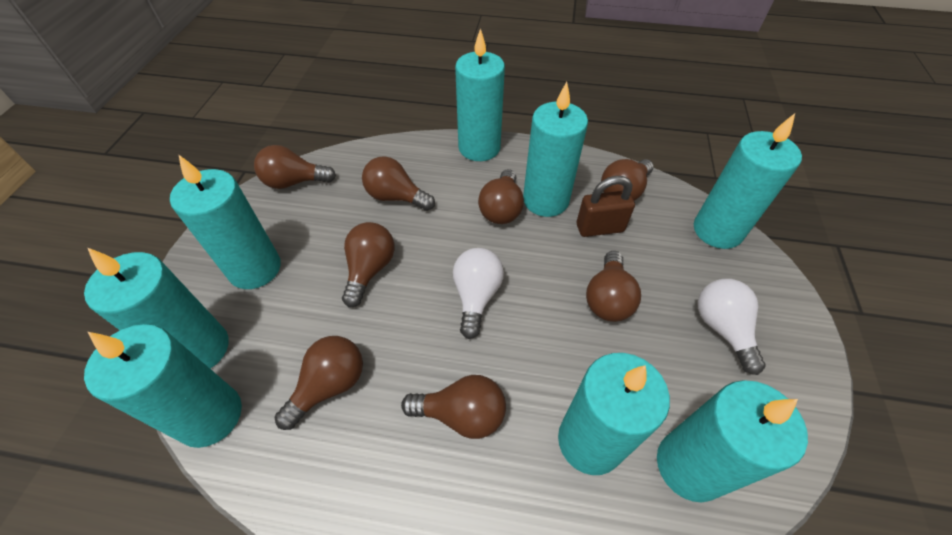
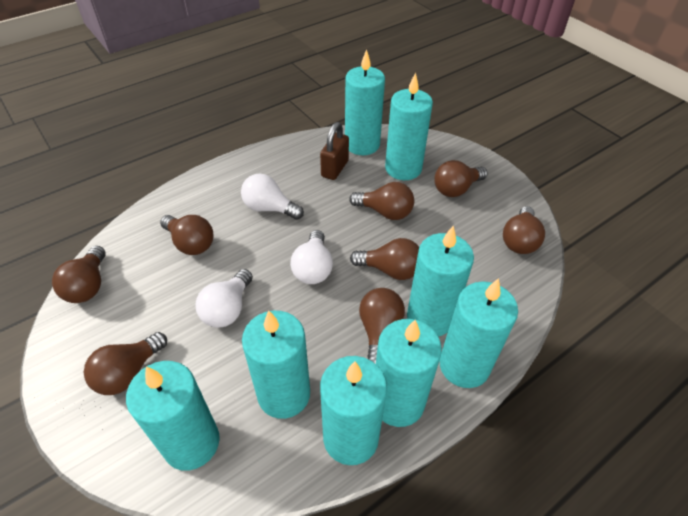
white light bulb: [453,248,504,339] [698,279,766,375] = 2 -> [196,269,253,328] [241,173,304,220] [290,230,333,284] = 3

